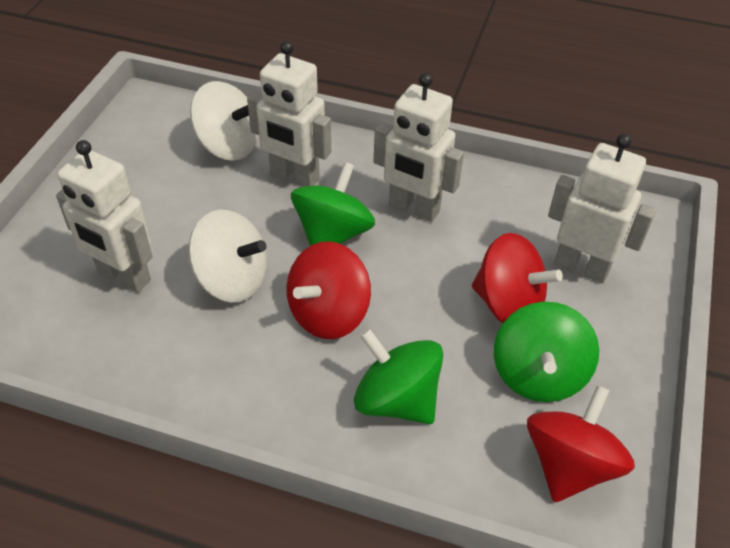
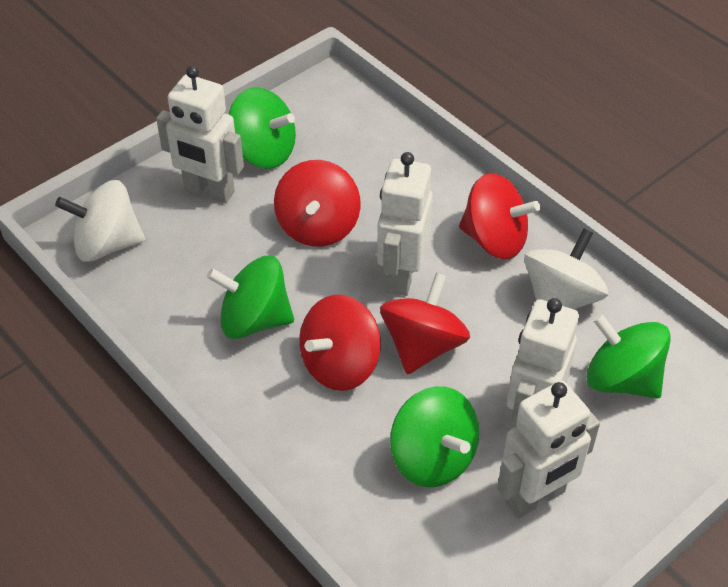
green spinning top: [291,162,375,246] [354,328,443,424] [494,302,599,402] = 3 -> [207,256,294,339] [229,87,296,169] [390,386,479,487] [586,314,671,399] = 4
red spinning top: [286,241,371,339] [472,233,563,323] [527,385,635,502] = 3 -> [274,160,361,247] [299,295,381,391] [380,273,470,374] [459,173,540,259] = 4

